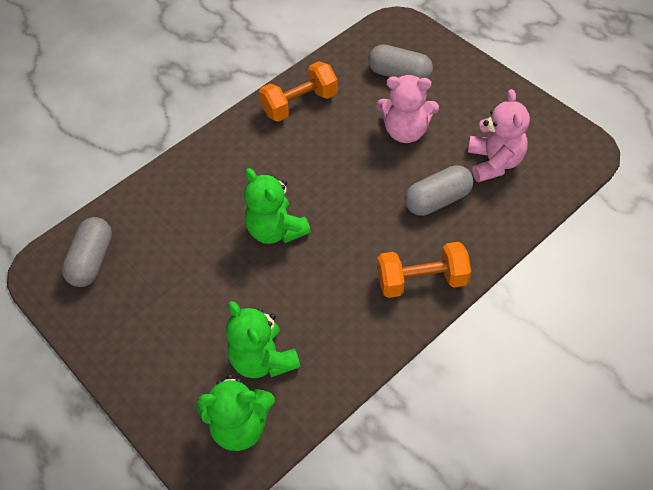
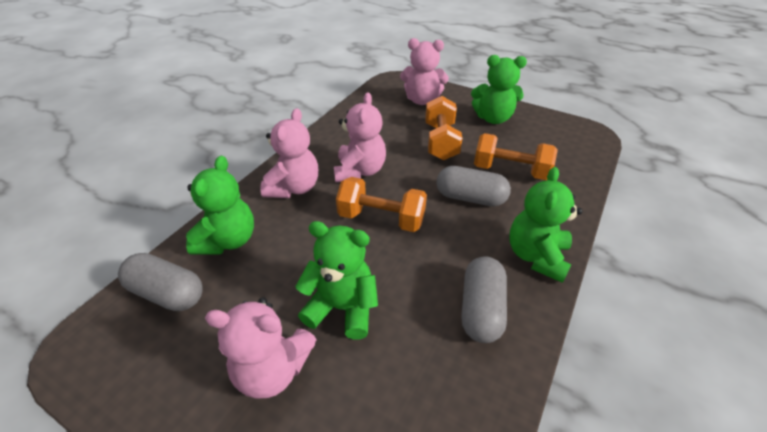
green teddy bear: [196,374,275,451] [226,301,301,378] [244,168,311,244] = 3 -> [186,156,254,254] [295,221,378,339] [471,55,527,124] [509,167,582,283] = 4
orange dumbbell: [259,61,338,122] [377,242,471,298] = 2 -> [336,177,427,232] [425,96,463,160] [474,133,558,180] = 3
pink teddy bear: [377,75,439,143] [468,89,530,182] = 2 -> [205,297,317,399] [260,108,318,198] [334,92,386,182] [400,38,449,105] = 4

